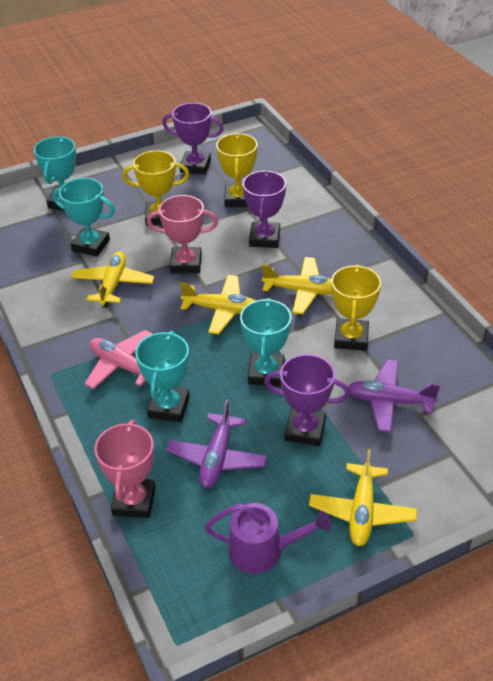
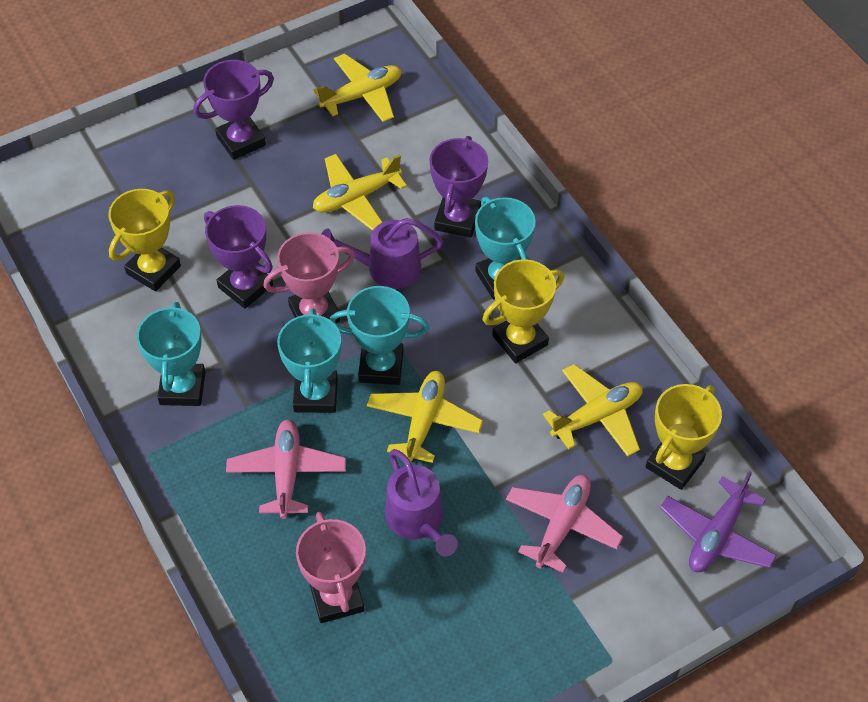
pink plane: [85,330,152,389] = 1 -> [226,419,346,519] [506,475,623,573] = 2
purple plane: [166,400,267,488] [349,360,440,433] = 2 -> [660,471,777,572] = 1
purple watering can: [205,503,331,574] = 1 -> [321,218,443,289] [385,449,458,556] = 2

